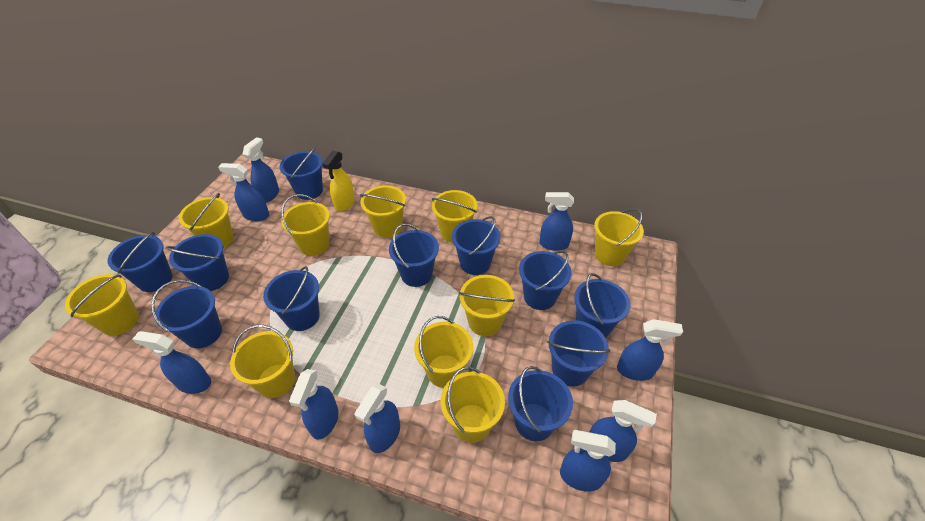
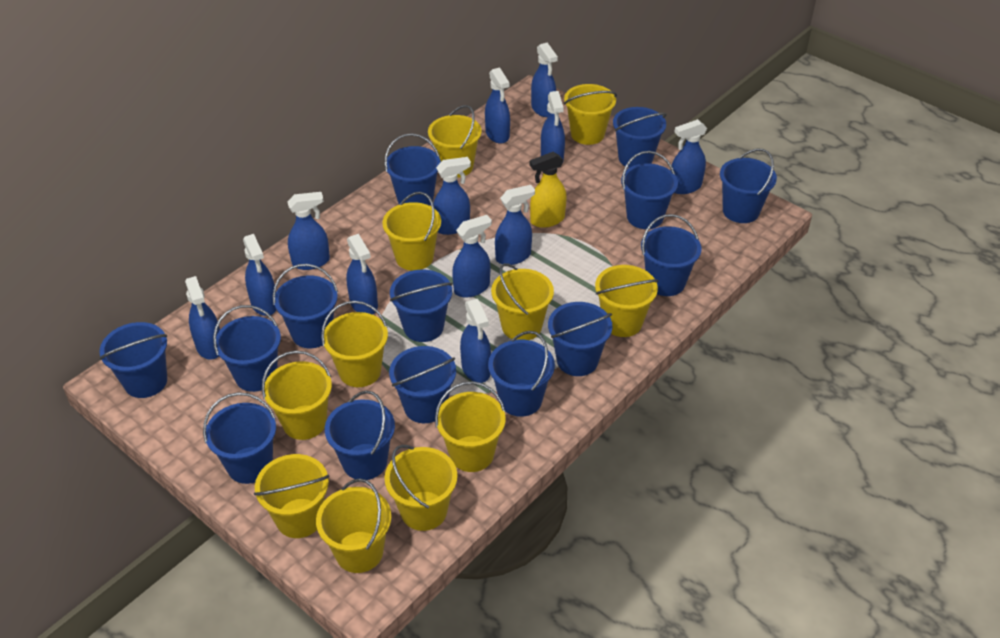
blue bucket: [107,232,173,292] [151,280,222,349] [166,234,229,291] [263,266,320,331] [280,147,323,200] [389,224,439,287] [452,216,501,275] [508,366,573,441] [519,251,571,310] [547,320,610,387] [574,273,631,338] = 11 -> [99,322,167,398] [203,392,276,484] [213,305,281,392] [273,264,338,348] [325,391,395,480] [385,133,441,206] [389,346,456,423] [390,269,453,342] [488,331,555,417] [548,302,612,376] [613,107,667,168] [621,151,678,229] [641,214,701,296] [720,149,777,223] = 14
blue spray bottle: [132,331,211,394] [218,163,270,221] [243,137,279,203] [289,369,338,439] [354,384,400,453] [539,192,574,251] [560,430,616,492] [590,400,657,462] [617,319,683,381] = 9 -> [185,276,220,360] [243,234,276,316] [288,192,330,270] [346,234,378,315] [433,157,471,235] [452,215,492,298] [460,299,491,383] [485,68,510,144] [495,185,535,265] [531,42,558,117] [541,91,565,161] [670,119,707,194] = 12
yellow bucket: [65,274,139,336] [179,193,234,248] [230,325,295,398] [281,194,330,256] [360,186,406,238] [414,316,474,388] [432,190,478,243] [441,367,505,443] [459,275,515,336] [594,209,644,266] = 10 -> [254,454,330,538] [262,351,332,440] [316,478,391,573] [321,301,388,387] [382,192,441,271] [384,445,457,531] [428,105,482,178] [435,381,506,472] [491,263,554,340] [564,84,617,145] [595,265,658,337] = 11

